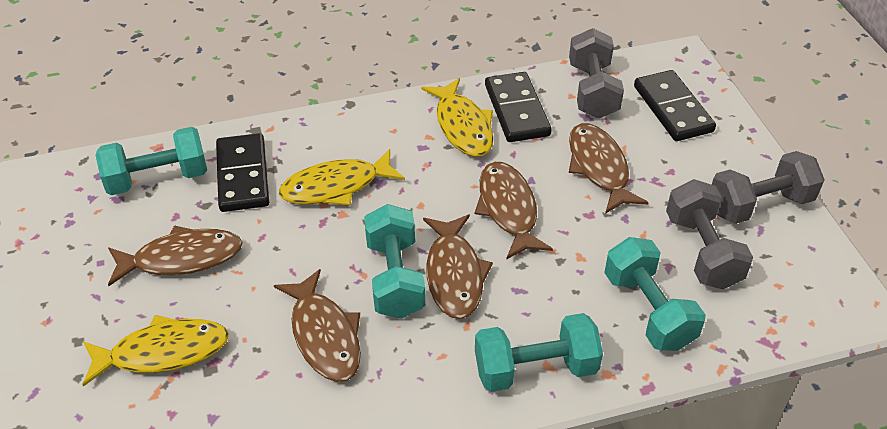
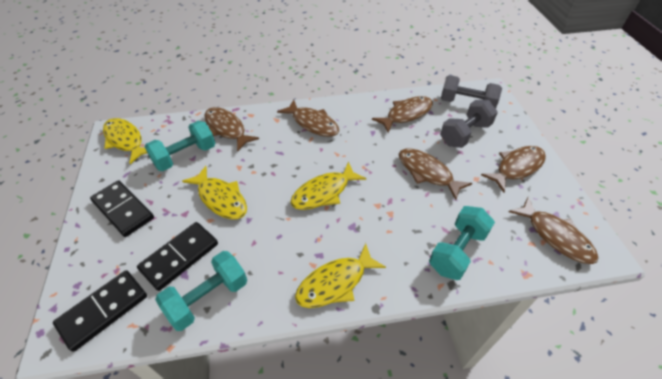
brown fish: [108,225,243,286] [274,269,361,382] [423,214,493,319] [474,162,553,260] [569,123,649,214] = 5 -> [204,107,259,151] [277,100,339,137] [372,96,433,133] [399,149,473,200] [481,146,546,192] [509,197,598,264] = 6
grey dumbbell: [569,28,624,118] [666,179,753,289] [712,151,825,224] = 3 -> [440,100,498,148] [441,75,502,108] = 2
turquoise dumbbell: [96,127,207,195] [364,204,426,319] [475,313,603,392] [604,237,706,351] = 4 -> [145,121,216,171] [155,251,247,331] [429,206,495,280] = 3
yellow fish: [82,315,229,387] [279,149,405,206] [422,78,493,157] = 3 -> [103,118,147,164] [182,166,247,219] [290,162,366,210] [295,243,386,308] = 4

